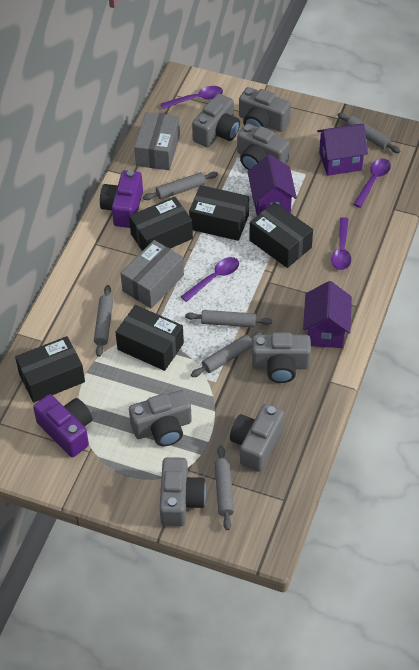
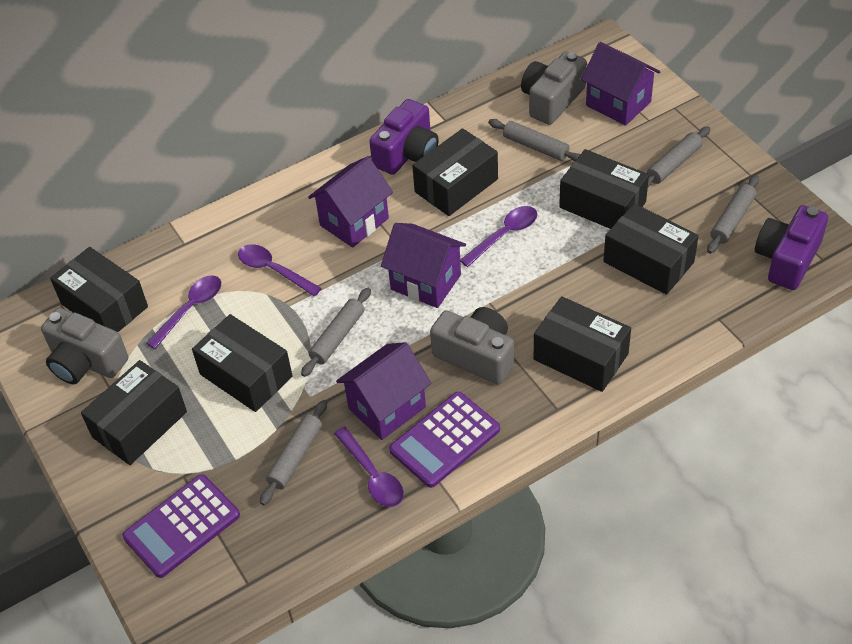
black box: [15,336,85,403] [115,305,184,371] [129,197,193,251] [189,185,249,241] [249,202,313,268] = 5 -> [50,247,148,332] [81,360,187,465] [192,314,293,412] [412,128,498,216] [534,296,631,392] [559,149,649,229] [603,204,699,295] = 7
grey box: [121,240,184,308] [134,112,180,170] = 2 -> none = 0
grey camera: [129,390,192,447] [160,457,206,526] [192,94,240,147] [230,404,284,472] [237,123,290,170] [239,87,291,132] [252,333,311,383] = 7 -> [41,308,128,384] [430,307,514,384] [521,52,587,125] = 3
grey rolling pin: [94,285,113,357] [143,171,218,200] [185,310,272,327] [191,331,264,377] [215,445,234,530] [338,113,400,153] = 6 -> [260,400,327,505] [301,288,371,377] [488,119,580,162] [647,126,710,187] [707,175,759,254] = 5
purple calculator: none = 0 -> [122,474,240,578] [389,392,500,488] = 2
purple house: [248,155,297,216] [303,281,352,348] [317,124,368,176] = 3 -> [308,156,393,248] [336,342,432,440] [381,223,466,308] [581,42,661,126] = 4

